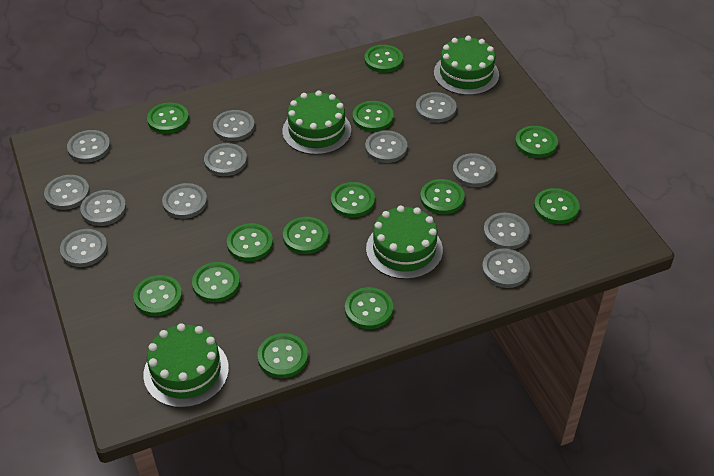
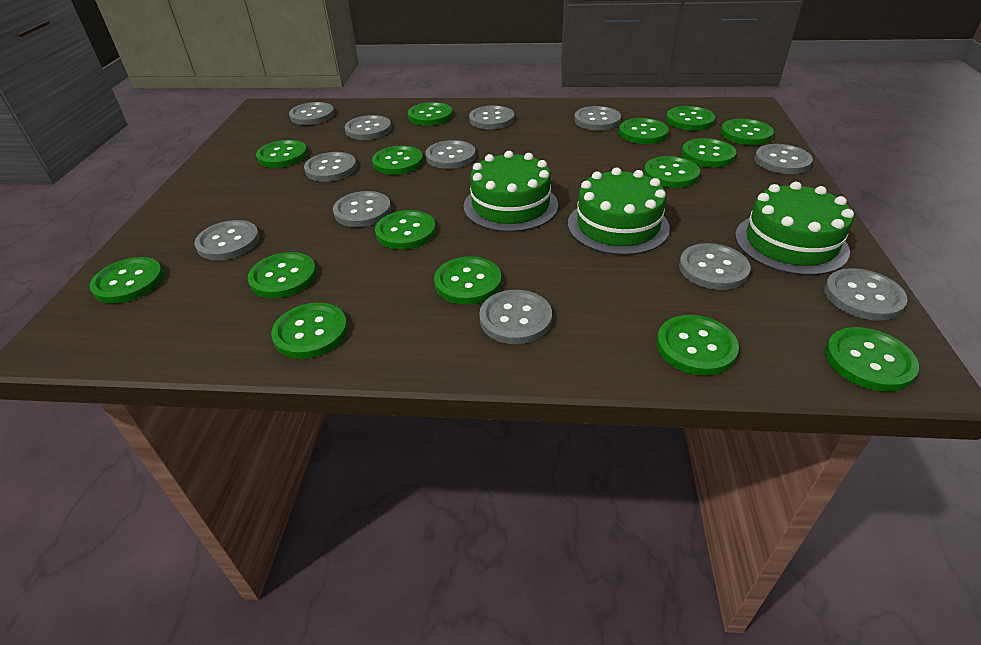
green button: [133,275,182,316] [147,103,189,134] [192,262,240,302] [227,223,273,261] [257,333,308,378] [283,217,329,254] [331,182,375,218] [345,287,393,329] [353,101,394,132] [364,45,403,73] [420,179,465,214] [515,126,558,158] [534,188,579,224] = 13 -> [90,257,164,303] [248,252,317,298] [256,140,308,168] [271,303,348,359] [372,146,423,175] [375,210,436,250] [408,102,452,126] [434,257,502,305] [619,118,669,144] [644,156,700,188] [657,315,739,376] [666,106,715,131] [682,138,736,167] [721,119,774,145] [825,327,919,391] = 15
green cake: [144,323,229,408] [282,91,351,155] [366,205,443,279] [434,36,499,95] = 4 -> [464,151,558,232] [568,167,670,255] [735,182,854,275] = 3

